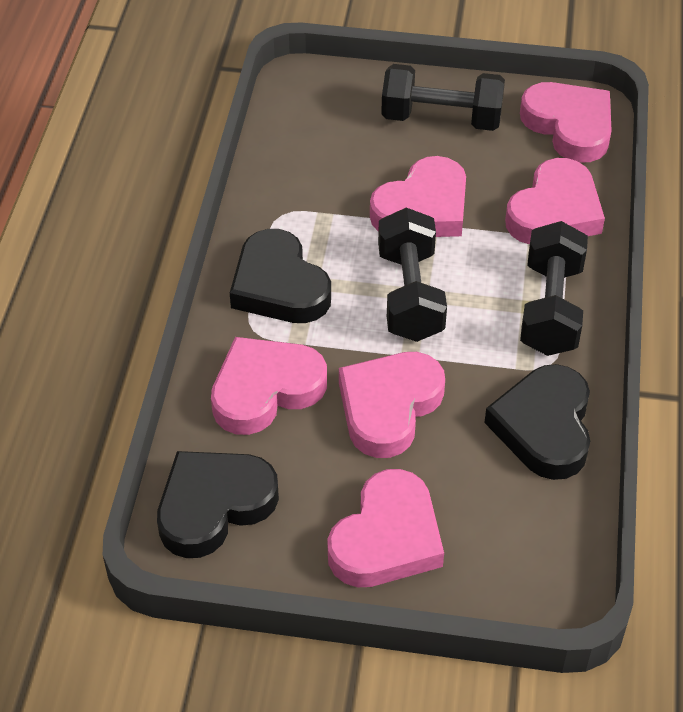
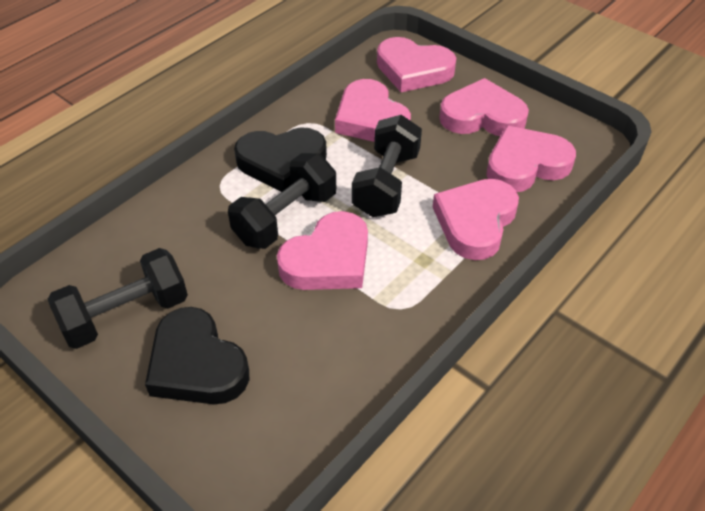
black heart: [157,451,279,558] [230,229,331,323] [484,364,590,480] = 3 -> [145,307,249,404] [234,127,327,192] = 2

